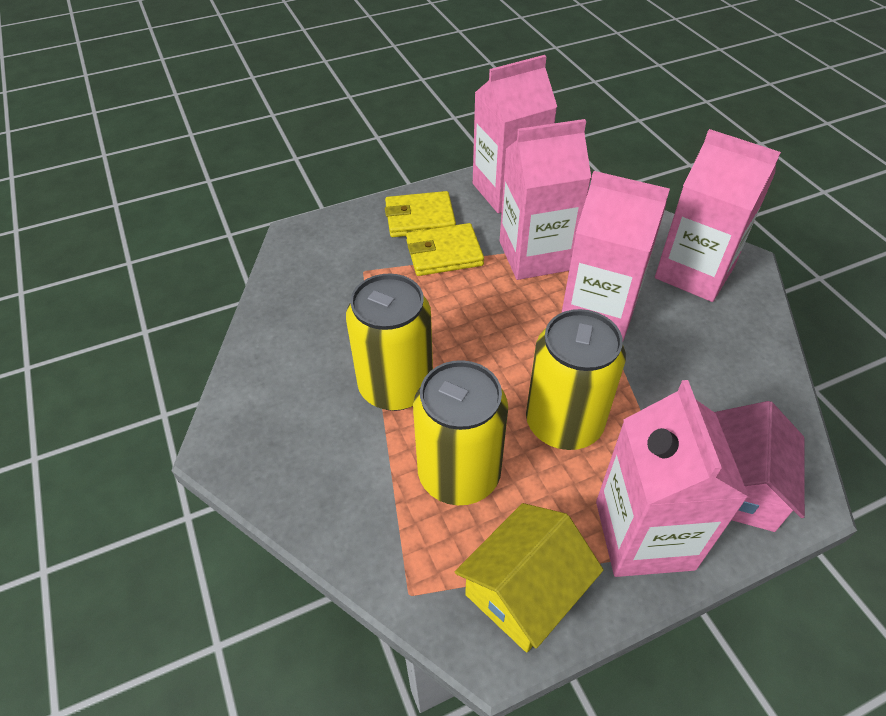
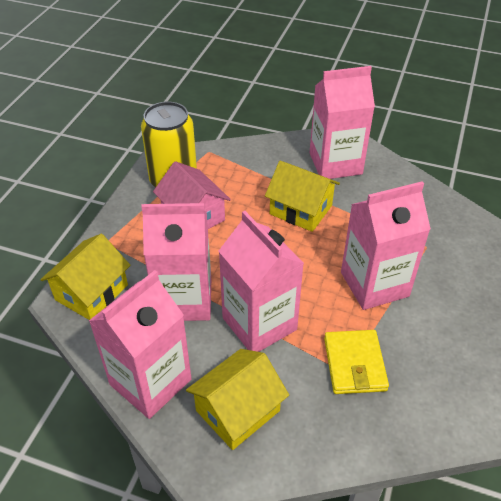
yellow can: [346,273,433,411] [413,360,508,505] [526,309,626,450] = 3 -> [141,102,197,187] = 1
yellow house: [455,503,603,652] = 1 -> [40,234,131,320] [186,349,289,450] [265,161,340,232] = 3
yellow wallet: [385,191,456,237] [406,223,484,276] = 2 -> [324,330,389,394] = 1

